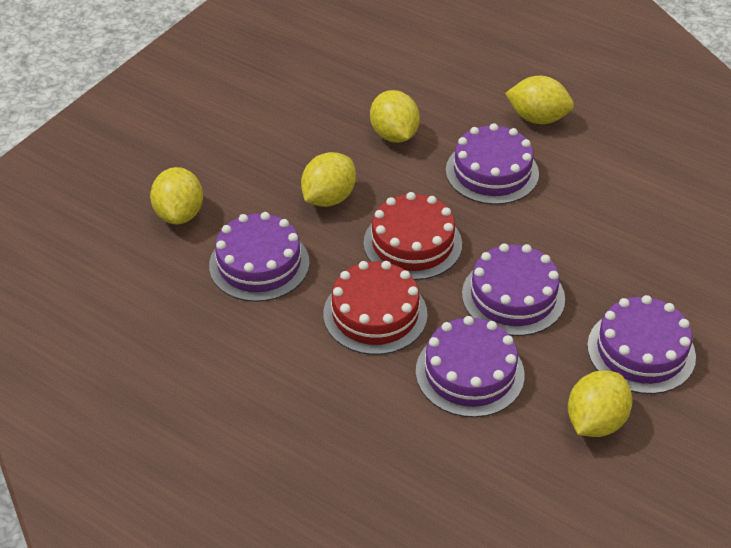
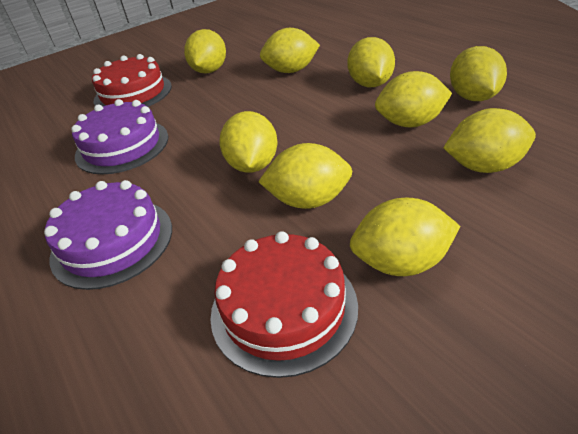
purple cake: [209,212,310,302] [416,316,525,417] [446,123,539,205] [462,243,565,336] [587,295,696,394] = 5 -> [44,180,172,290] [71,99,168,174] = 2
yellow lemon: [150,167,203,224] [301,152,356,207] [370,90,420,143] [505,76,574,124] [568,370,632,437] = 5 -> [184,29,226,73] [219,111,277,173] [258,143,352,209] [260,28,320,73] [347,37,395,87] [350,198,460,276] [375,71,452,128] [443,108,536,173] [450,46,507,101] = 9

